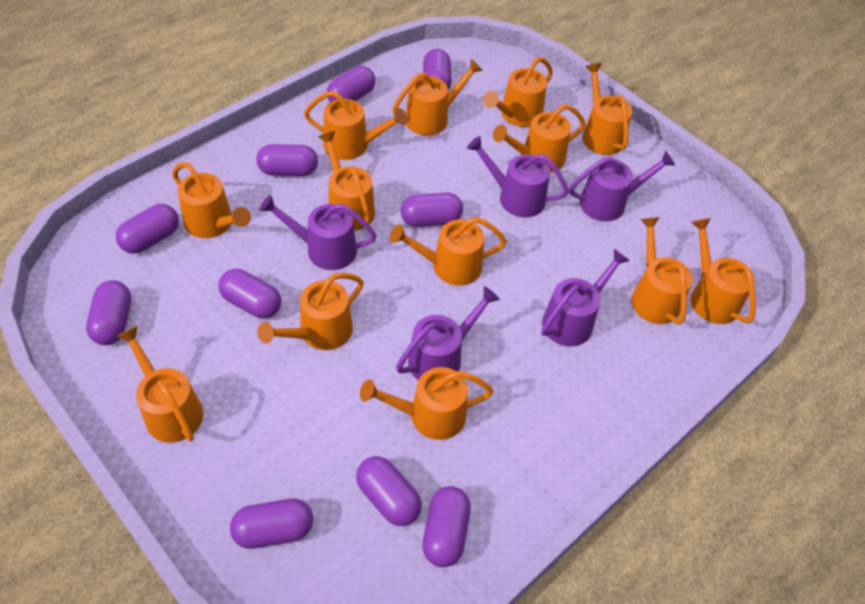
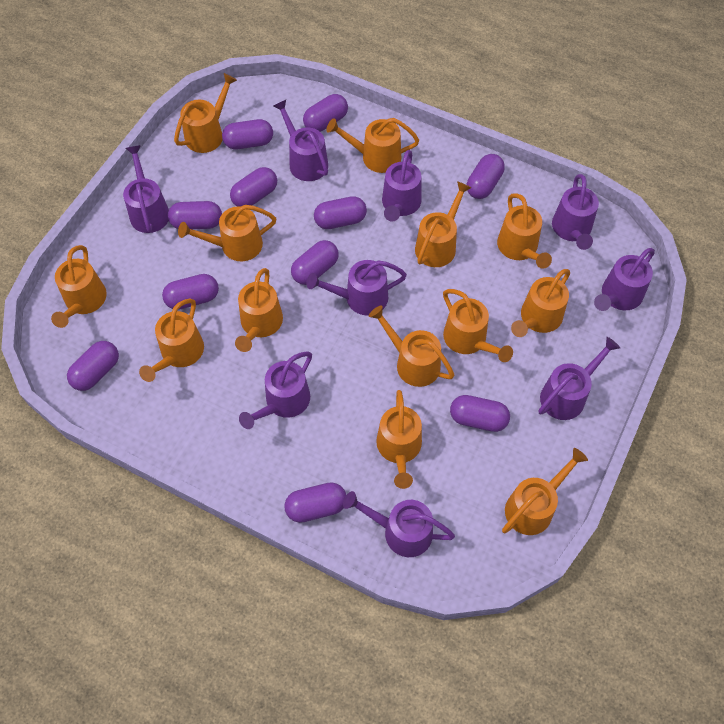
purple capsule: [86,280,131,345] [116,204,179,254] [218,269,281,319] [230,499,313,549] [256,144,318,176] [327,66,375,102] [356,456,422,526] [401,192,463,227] [422,486,470,567] [423,49,452,90] = 10 -> [67,341,119,391] [162,274,219,310] [168,201,222,229] [222,119,273,149] [230,167,277,207] [284,482,346,523] [291,240,339,285] [303,94,348,132] [314,196,367,229] [450,395,510,432] [467,154,505,199] = 11
purple watering can: [260,195,377,270] [396,286,500,380] [467,136,569,218] [541,249,630,347] [569,150,675,221] = 5 -> [123,145,169,233] [239,351,312,429] [273,100,328,181] [306,260,407,316] [343,491,455,557] [382,150,422,222] [538,337,620,420] [552,174,599,250] [594,248,655,311] = 9

